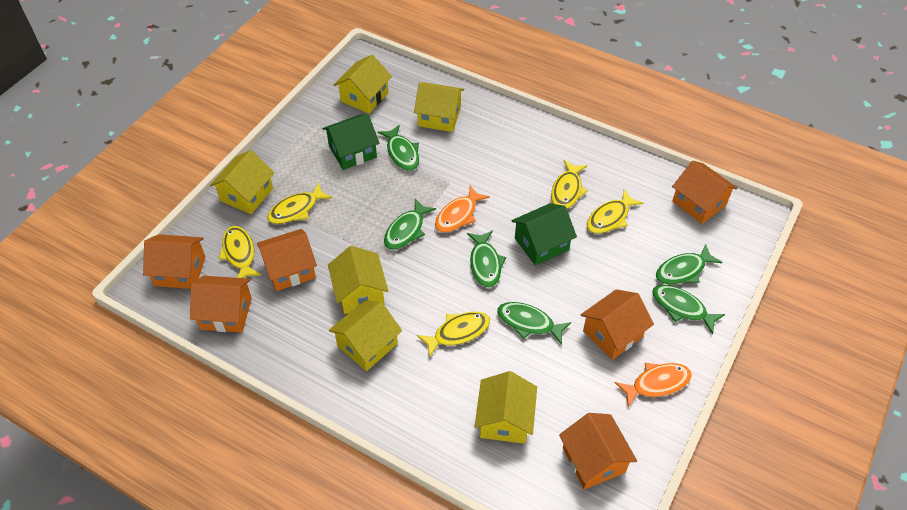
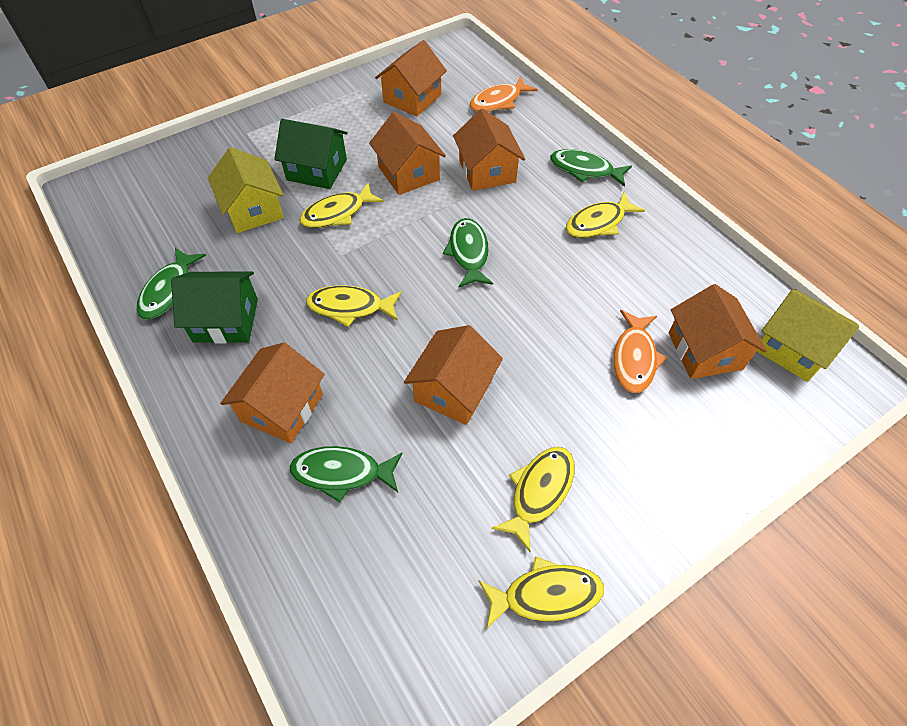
green fish: [378,125,419,171] [384,199,436,250] [467,231,506,288] [497,302,571,345] [652,285,725,334] [656,244,722,284] = 6 -> [137,248,206,319] [290,446,402,503] [443,218,493,288] [550,149,632,187] = 4
yellow house: [210,150,275,214] [328,246,388,314] [329,300,402,371] [334,55,392,114] [414,82,464,132] [475,371,537,444] = 6 -> [208,147,284,233] [757,289,859,382] = 2

